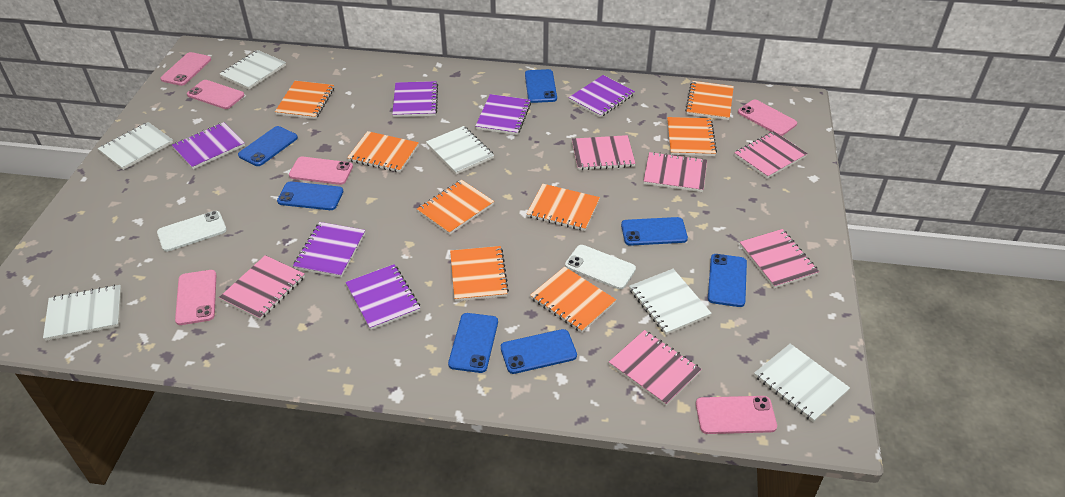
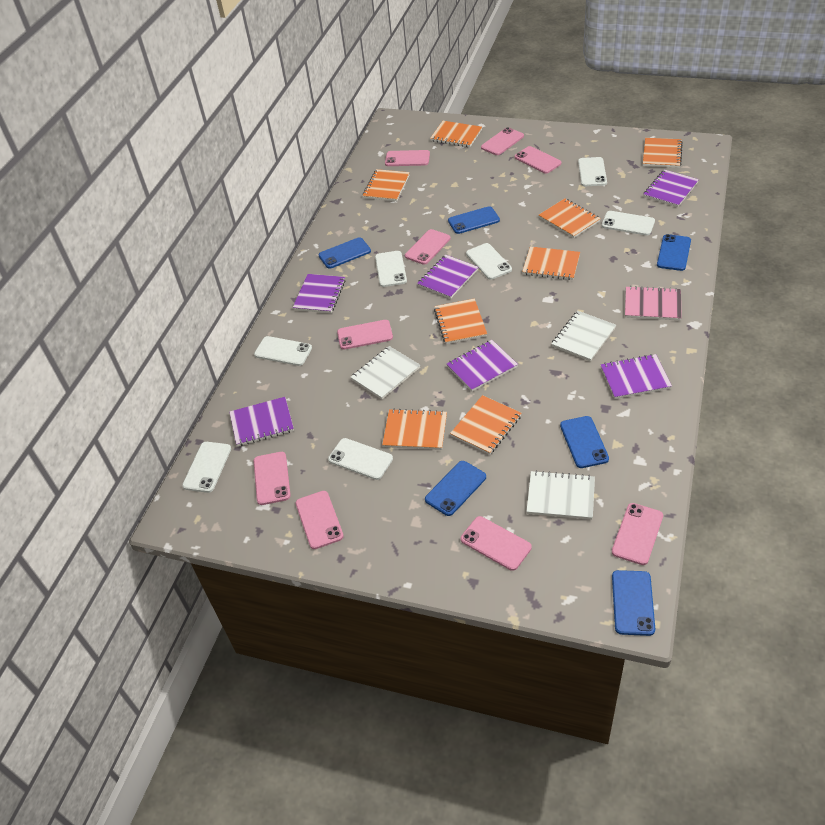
blue phone: [238,126,298,166] [277,181,343,210] [448,313,498,373] [501,329,577,374] [525,69,557,103] [621,217,688,246] [708,254,747,307] = 7 -> [319,237,371,269] [425,461,486,516] [448,206,500,234] [560,416,609,468] [612,570,655,636] [657,234,691,271] = 6
pink notebook: [219,255,305,320] [572,135,636,170] [609,330,702,406] [643,152,707,192] [734,131,808,179] [740,229,819,288] = 6 -> [625,286,682,320] = 1
pink phone: [160,52,211,86] [175,270,216,325] [187,80,244,109] [289,157,353,185] [696,396,777,434] [738,100,797,136] = 6 -> [254,452,291,505] [295,491,344,549] [337,320,393,350] [385,150,430,166] [405,229,451,265] [461,516,532,571] [481,127,524,155] [515,146,561,174] [612,503,663,565] = 9
white notebook: [43,285,121,341] [98,122,173,170] [220,50,286,90] [426,126,494,175] [629,269,712,335] [754,344,850,422] = 6 -> [350,346,420,399] [526,470,595,520] [551,311,616,361] = 3
white phone: [157,211,227,252] [565,245,636,289] = 2 -> [182,442,231,493] [254,336,312,366] [328,438,393,480] [375,251,407,287] [466,243,512,280] [578,157,607,186] [602,211,655,235] = 7

